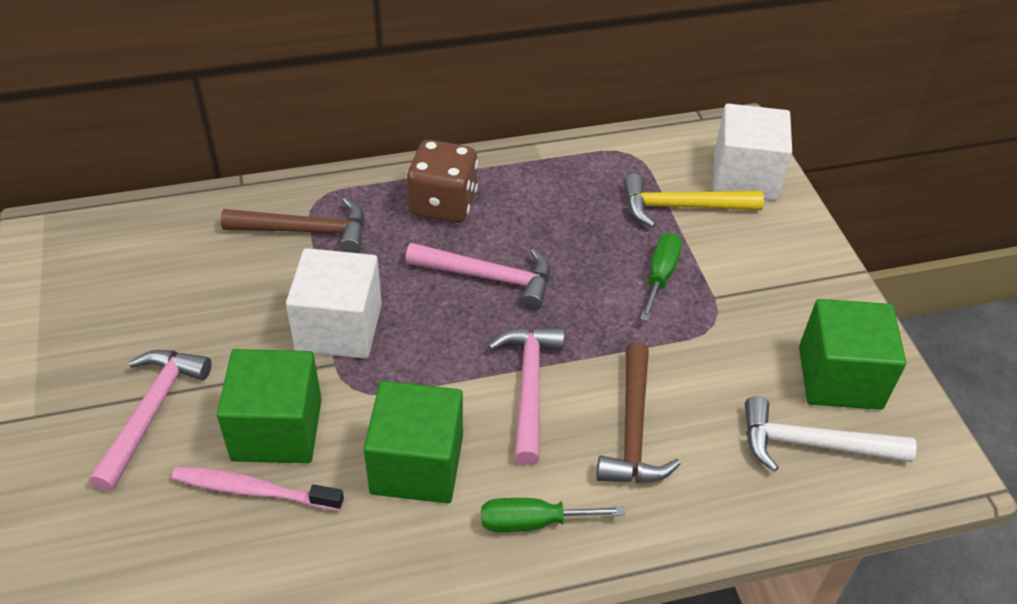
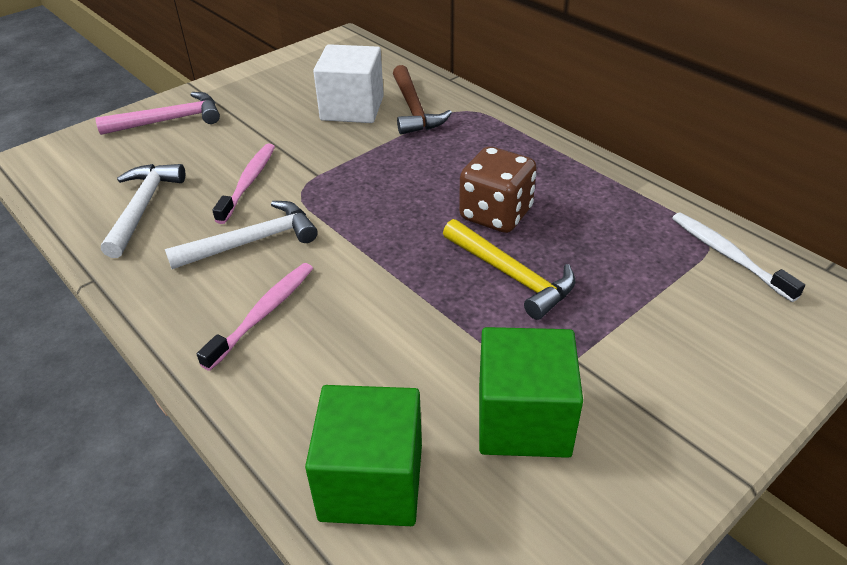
brown hammer: [221,198,364,253] [597,342,680,483] = 2 -> [393,65,452,135] = 1
green cube: [217,349,322,463] [363,381,463,503] [799,299,906,410] = 3 -> [305,385,422,526] [479,327,583,458] = 2
green screwdriver: [481,498,625,532] [640,233,682,321] = 2 -> none = 0
pink hammer: [90,350,212,492] [405,243,550,310] [488,327,564,465] = 3 -> [95,92,220,135] = 1
pink toothbrush: [172,467,344,511] = 1 -> [197,263,313,371] [212,143,275,224] = 2
white cube: [286,248,382,359] [713,104,792,200] = 2 -> [313,44,384,123] = 1
white hammer: [745,396,917,472] = 1 -> [101,164,185,258] [165,201,318,269] = 2
white toothbrush: none = 0 -> [672,213,805,302] = 1

